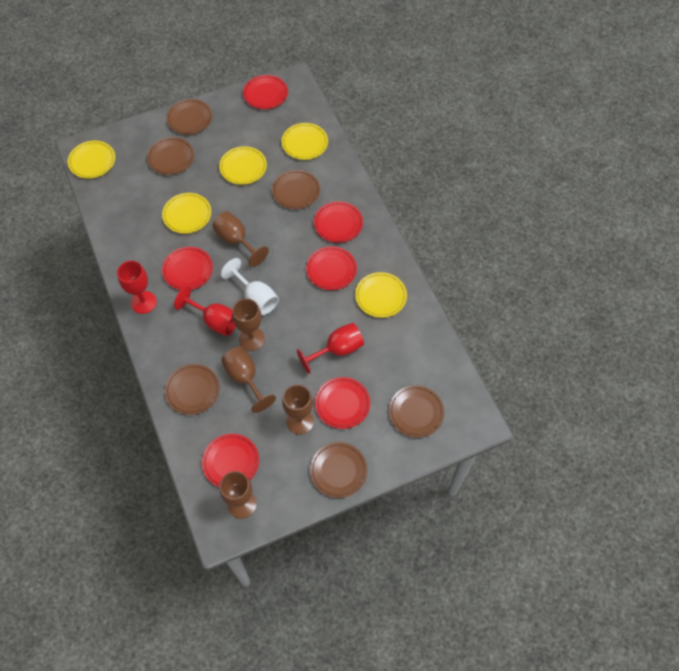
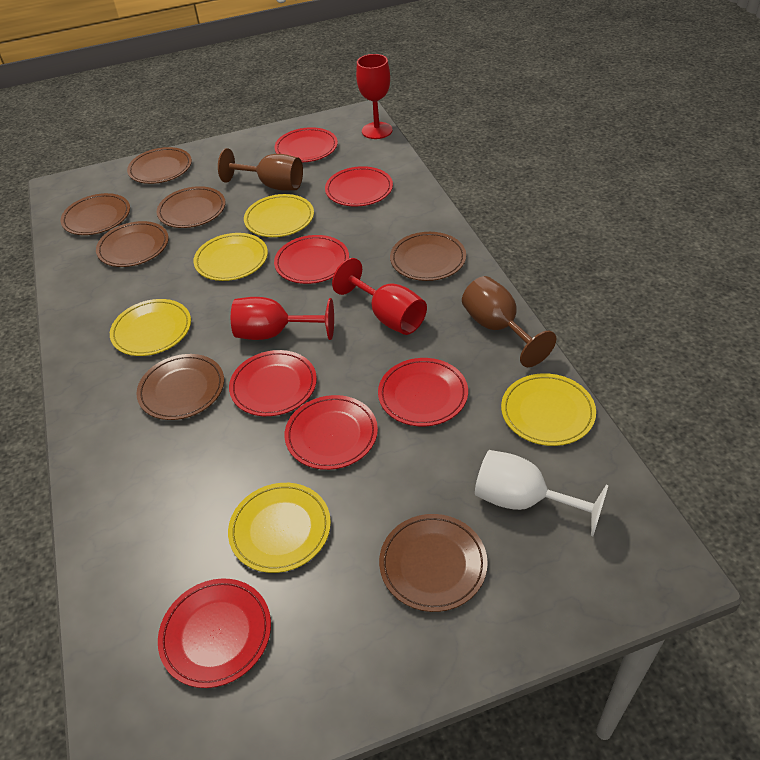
brown goblet: [212,211,269,267] [220,471,257,519] [221,347,276,413] [232,299,265,351] [282,384,314,435] = 5 -> [218,148,303,191] [462,276,556,367] = 2
brown plate: [147,137,195,175] [165,364,220,415] [166,99,212,135] [272,170,320,209] [310,442,367,498] [389,385,444,438] = 6 -> [61,193,130,235] [96,221,169,267] [127,147,192,184] [136,354,224,420] [157,186,226,228] [379,514,488,612] [390,232,466,281] = 7
red plate: [162,247,213,290] [202,434,259,487] [243,75,288,109] [306,246,357,290] [314,201,363,243] [315,377,370,429] = 6 -> [158,579,271,688] [229,350,317,416] [274,127,338,162] [274,235,349,284] [284,395,378,470] [325,166,393,207] [378,358,468,426] = 7

